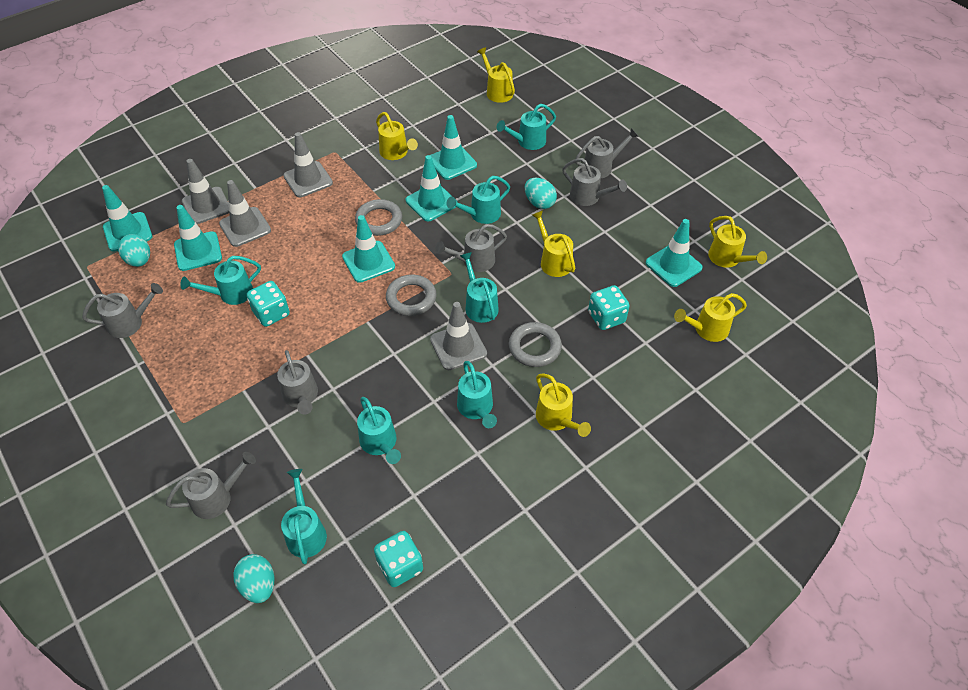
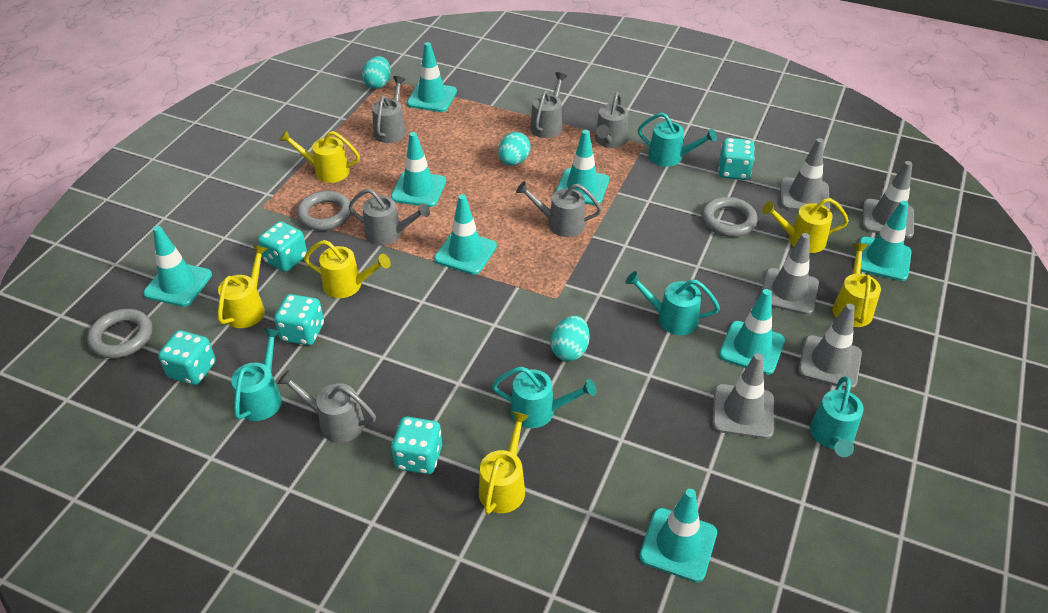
grey traffic cone: [182,159,229,224] [219,180,271,247] [283,132,333,197] [430,302,487,370] = 4 -> [712,353,774,439] [761,233,819,315] [780,138,830,211] [798,303,862,389] [862,161,914,238] = 5
turquoise dice: [247,281,290,327] [374,531,423,587] [588,285,630,330] = 3 -> [158,330,216,385] [258,221,307,272] [274,294,324,345] [391,417,442,474] [718,138,755,180] = 5
turquoise traffic cone: [102,185,152,252] [174,205,222,271] [342,215,395,283] [406,155,458,221] [430,115,477,180] [645,219,703,287] = 6 -> [143,226,212,307] [391,132,446,207] [407,42,457,112] [434,194,497,275] [556,130,609,205] [639,489,717,582] [719,289,785,375] [859,201,912,281] = 8
turquoise watering can: [180,256,261,305] [281,469,327,564] [357,397,401,464] [446,176,510,224] [457,361,497,428] [460,252,499,323] [497,104,556,150] = 7 -> [231,328,282,421] [492,366,596,428] [625,271,720,335] [638,112,717,167] [810,376,864,457] = 5

